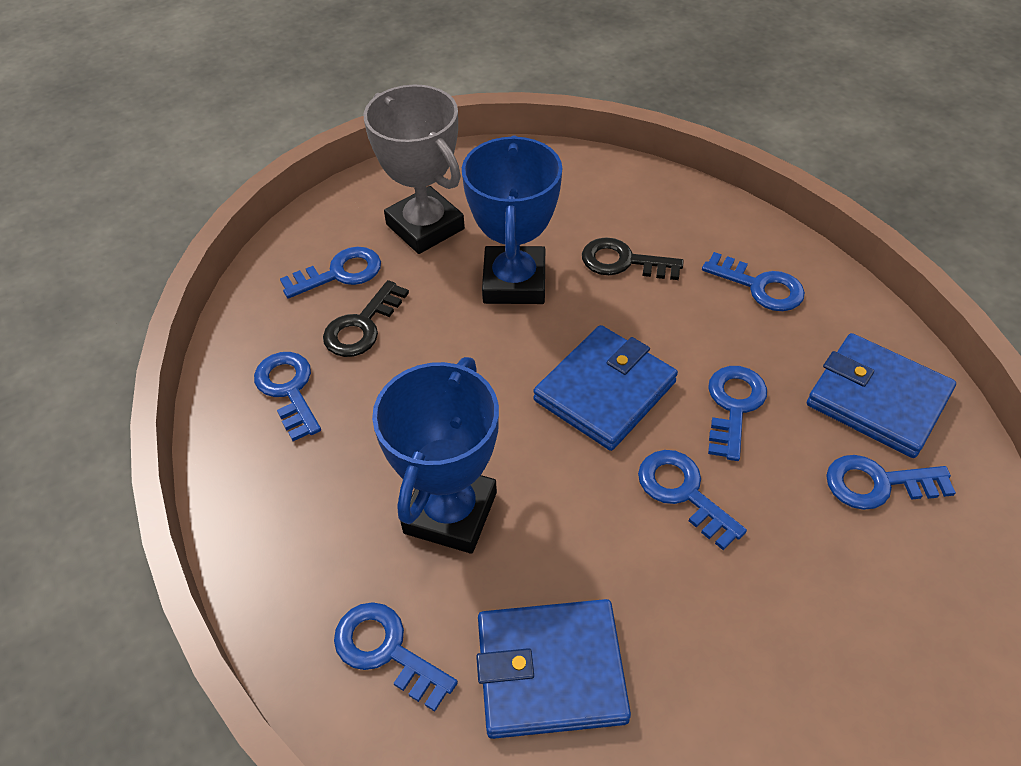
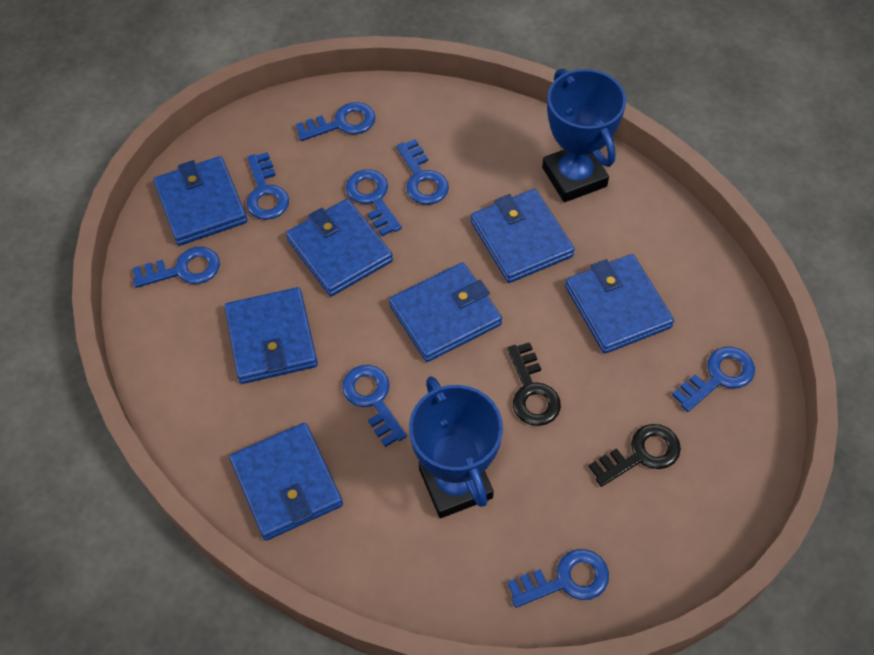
blue key: [254,352,321,441] [280,247,381,299] [334,602,458,712] [638,450,747,550] [702,252,805,311] [708,366,767,461] [826,455,956,510] = 7 -> [133,247,220,288] [247,152,289,220] [296,102,375,141] [342,365,407,447] [346,169,402,236] [396,139,449,205] [508,549,609,608] [672,347,755,412] = 8
blue wallet: [476,599,631,739] [533,325,678,451] [807,333,956,458] = 3 -> [154,156,247,246] [225,287,318,384] [229,423,343,541] [286,199,393,296] [389,262,502,362] [471,189,575,283] [565,254,674,354] = 7
grey trophy: [364,85,465,254] = 1 -> none = 0

